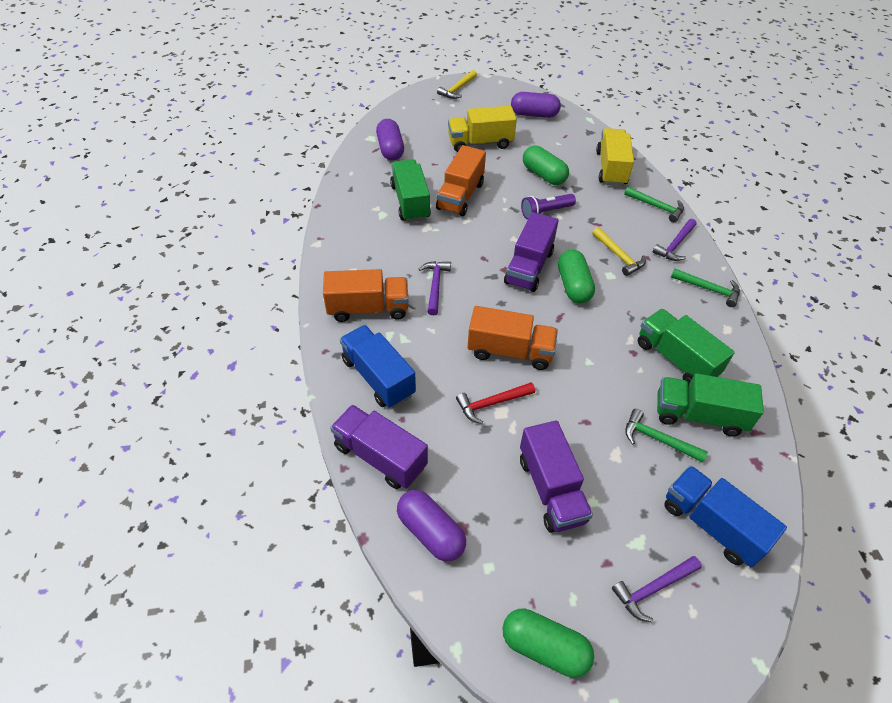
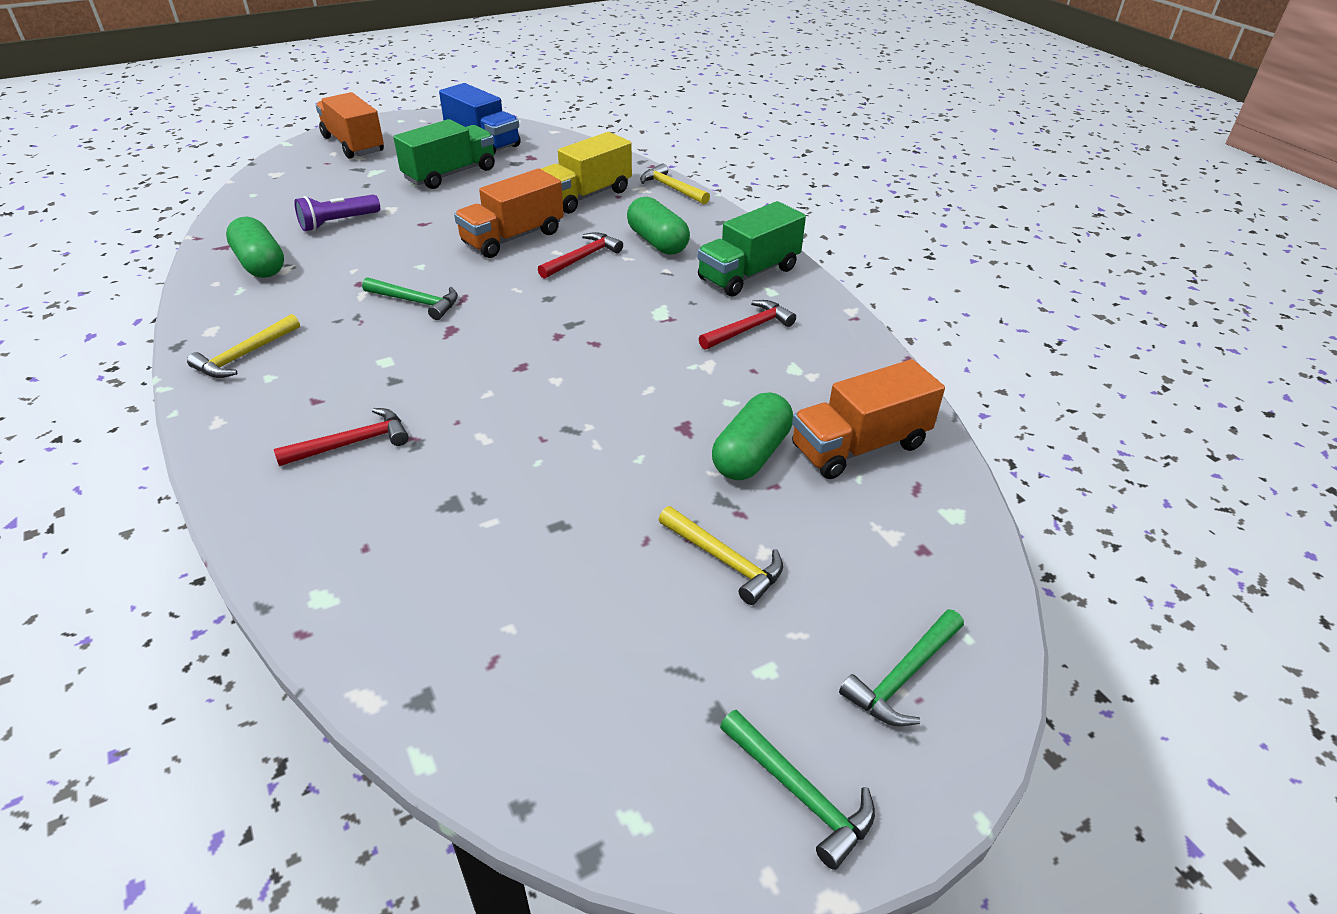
blue truck: [340,325,416,408] [664,465,787,568] = 2 -> [439,83,521,154] = 1
green truck: [390,159,431,222] [638,309,735,385] [657,373,764,436] = 3 -> [393,119,495,189] [697,201,806,296] = 2
purple capsule: [376,119,404,161] [397,490,466,561] [511,92,561,118] = 3 -> none = 0
purple hammer: [419,261,451,315] [612,556,702,622] [653,219,697,261] = 3 -> none = 0
purple truck: [330,405,428,489] [504,212,559,292] [520,420,593,533] = 3 -> none = 0
red hammer: [456,382,535,424] = 1 -> [274,408,409,466] [538,232,623,279] [699,300,796,350] = 3
yellow hammer: [437,70,477,99] [592,227,646,276] = 2 -> [187,314,300,378] [640,163,710,204] [659,506,783,605] = 3
yellow truck: [448,106,517,152] [596,128,634,186] = 2 -> [541,132,632,214] = 1

